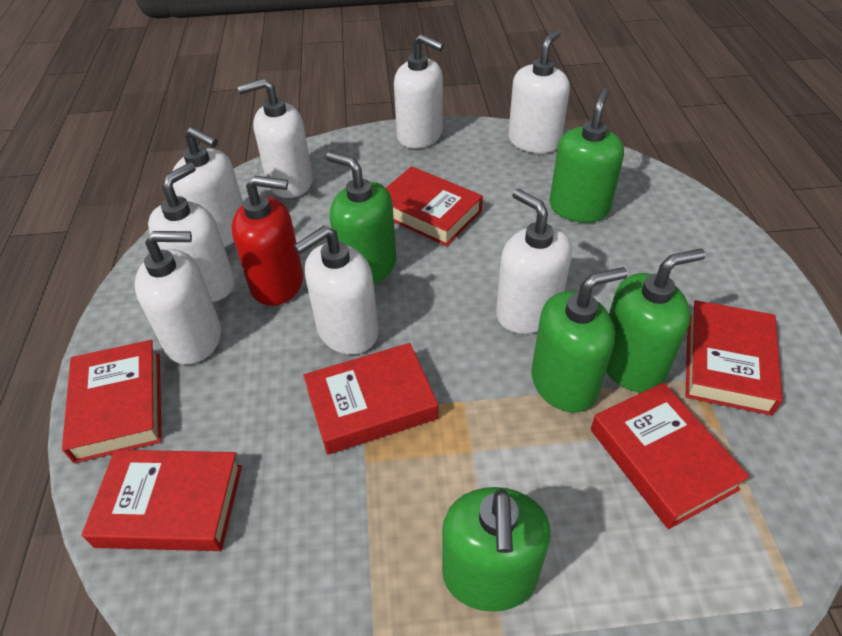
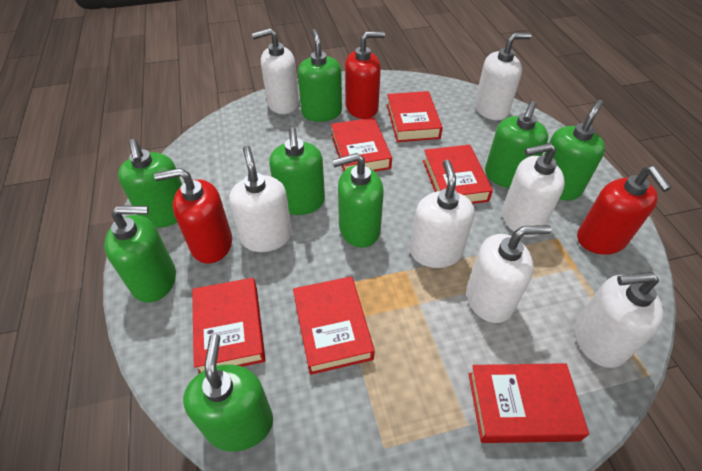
green soap dispenser: [326,152,396,285] [442,487,551,612] [531,267,628,412] [549,88,624,223] [606,249,706,393] = 5 -> [104,205,176,302] [118,139,182,228] [183,334,273,451] [269,127,325,215] [298,29,342,122] [332,153,384,248] [485,101,548,188] [544,100,605,200] = 8
red soap dispenser: [232,176,303,306] = 1 -> [154,168,232,263] [345,32,385,119] [577,166,672,255] = 3
white soap dispenser: [135,231,221,365] [148,162,235,302] [172,127,243,247] [237,78,313,198] [294,226,379,355] [394,34,444,149] [496,189,572,334] [508,30,570,153] = 8 -> [229,145,292,252] [252,28,299,114] [410,160,475,268] [466,225,551,323] [475,33,532,120] [502,143,565,237] [575,272,664,368] = 7

